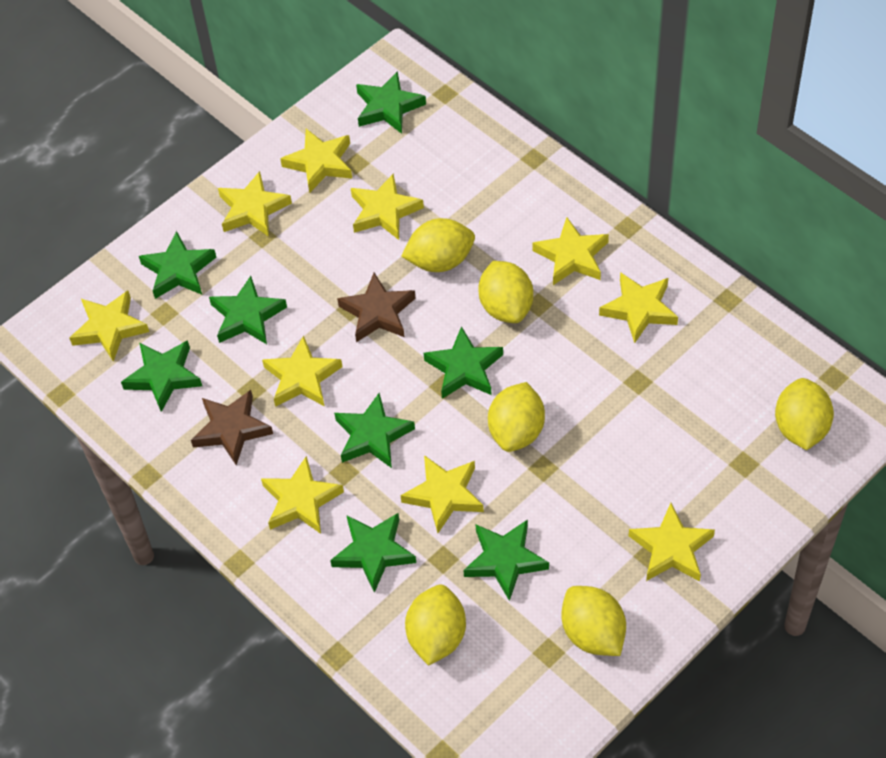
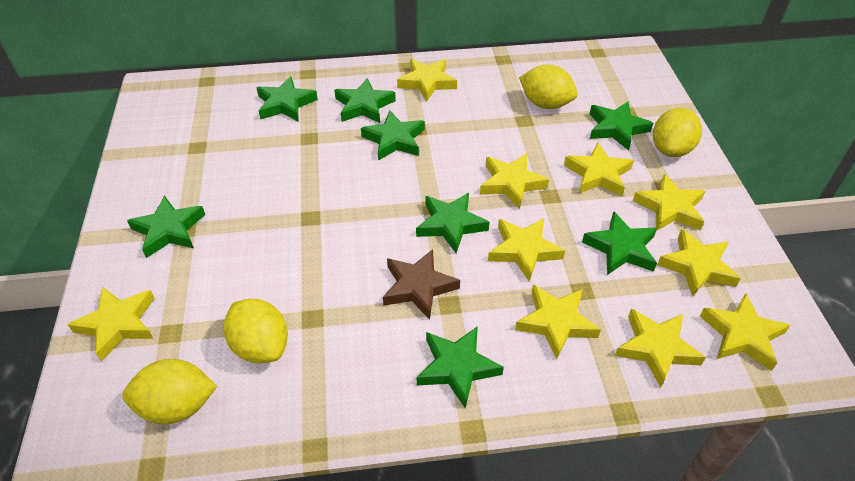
brown star: [191,390,273,465] [337,273,416,342] = 2 -> [383,249,460,320] = 1
yellow lemon: [401,218,475,272] [405,585,466,666] [478,261,533,323] [488,382,545,452] [561,586,626,656] [775,378,834,450] = 6 -> [122,359,218,424] [224,299,288,363] [519,64,578,109] [653,108,702,157] = 4

